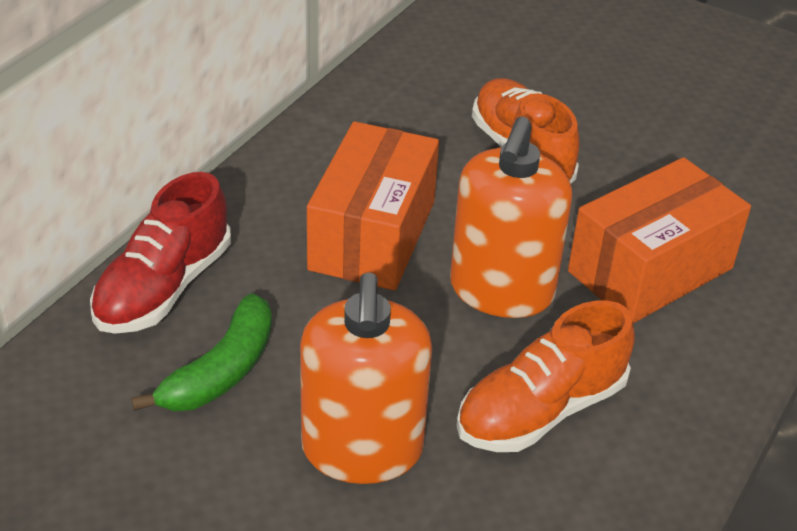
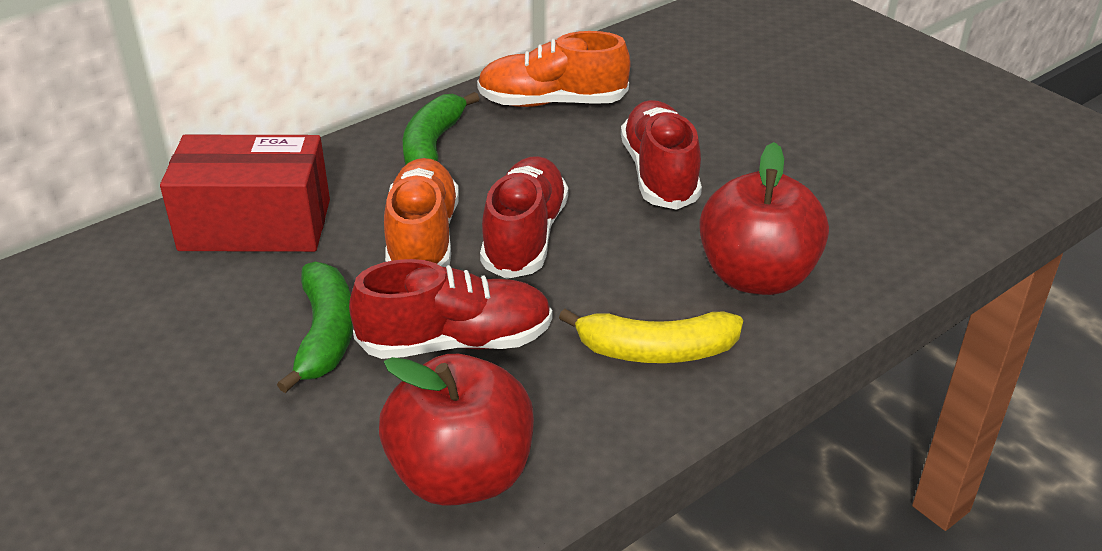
green banana: [131,293,272,411] = 1 -> [277,262,353,393] [403,92,480,165] = 2
orange box: [307,121,439,291] [568,157,751,323] = 2 -> none = 0
orange soap dispenser: [300,272,432,484] [450,116,572,318] = 2 -> none = 0
red apple: none = 0 -> [379,354,534,506] [699,142,829,295] = 2
red box: none = 0 -> [160,135,330,252] = 1
red shoe: [90,172,231,334] = 1 -> [349,259,552,359] [480,156,568,279] [621,100,702,210] = 3
yellow banana: none = 0 -> [559,309,743,363] = 1

